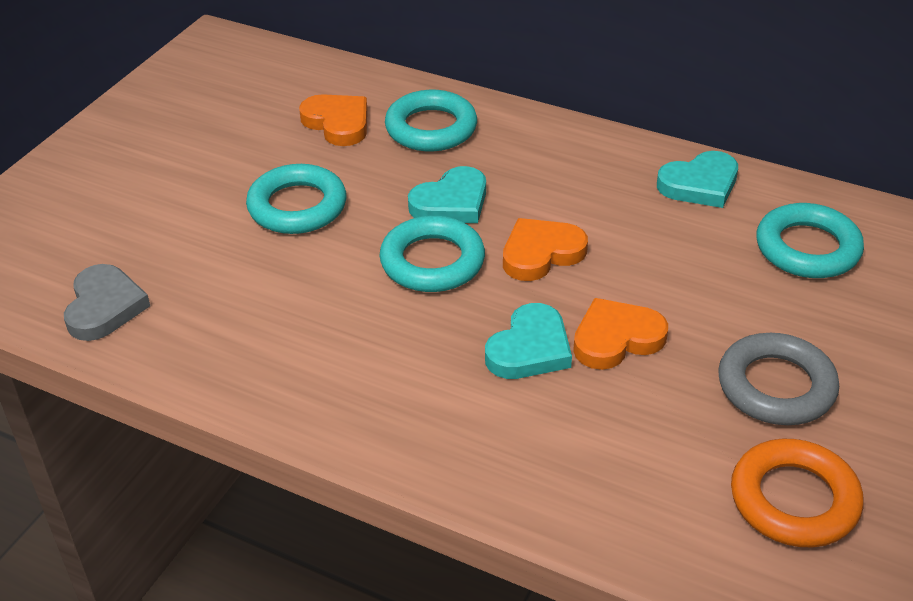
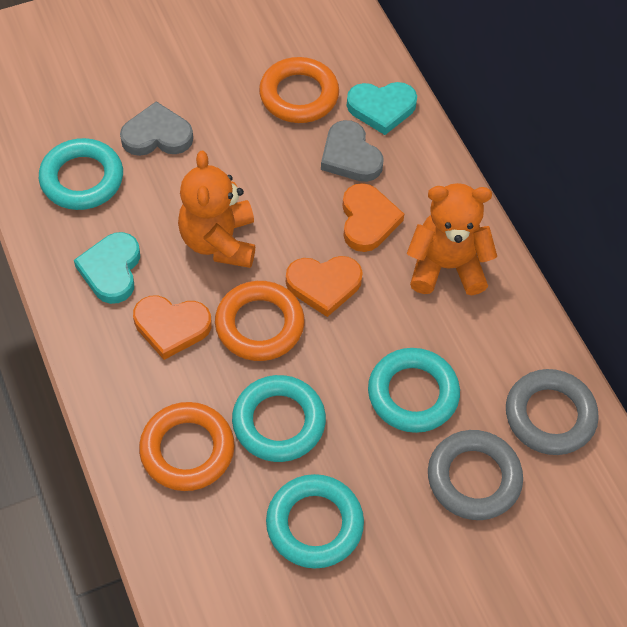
grey heart: [64,264,150,341] = 1 -> [120,101,193,156] [321,120,384,182] = 2
grey ring: [718,333,839,425] = 1 -> [428,430,523,520] [506,369,599,455] = 2
orange ring: [731,439,864,547] = 1 -> [139,402,235,491] [215,281,305,361] [259,57,339,123] = 3
orange teddy bear: none = 0 -> [178,151,255,268] [407,183,497,295] = 2
turquoise heart: [408,166,486,223] [485,303,572,379] [657,151,738,208] = 3 -> [74,232,140,304] [347,82,417,135] = 2

